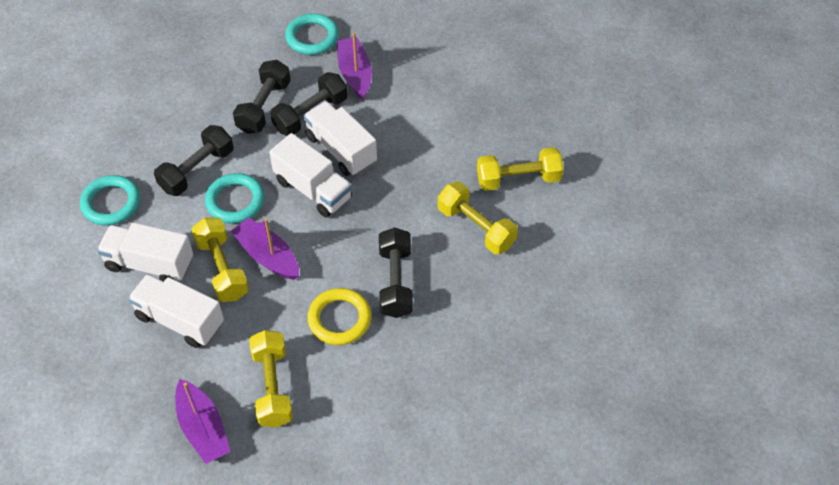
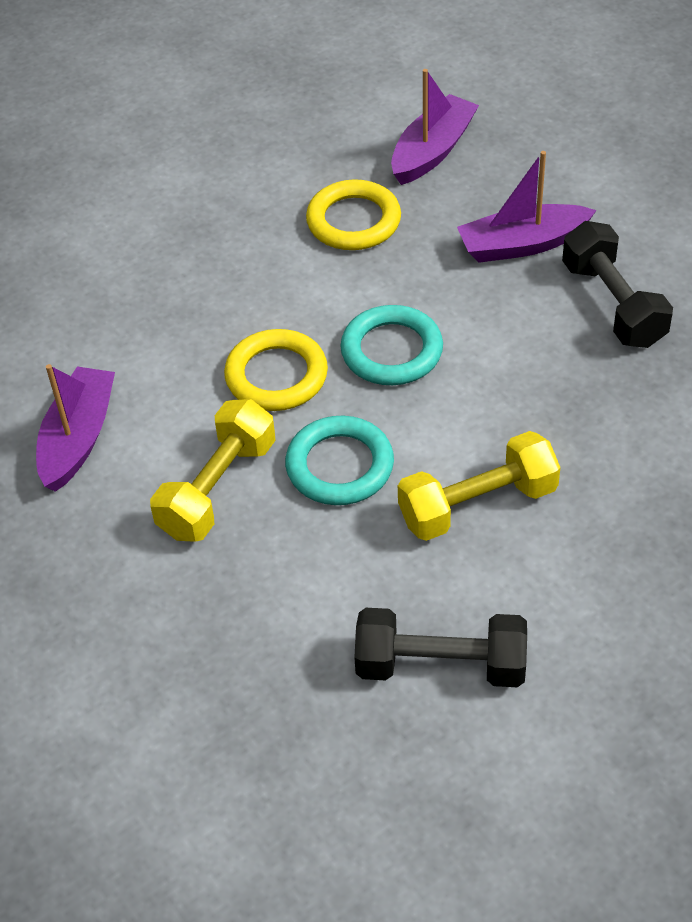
black dumbbell: [154,125,234,196] [233,60,291,134] [270,72,348,136] [379,228,413,318] = 4 -> [354,608,527,687] [562,221,673,348] = 2
turquoise ring: [80,175,140,226] [205,173,265,223] [285,13,339,55] = 3 -> [285,416,394,505] [340,305,443,385] = 2
white truck: [97,223,193,281] [128,274,224,348] [269,133,352,218] [304,101,377,176] = 4 -> none = 0
yellow dumbbell: [191,218,249,302] [249,330,293,427] [438,182,518,254] [477,147,564,191] = 4 -> [150,399,276,542] [398,431,561,541] = 2
yellow ring: [307,288,371,345] = 1 -> [224,329,328,411] [306,179,401,250] = 2

